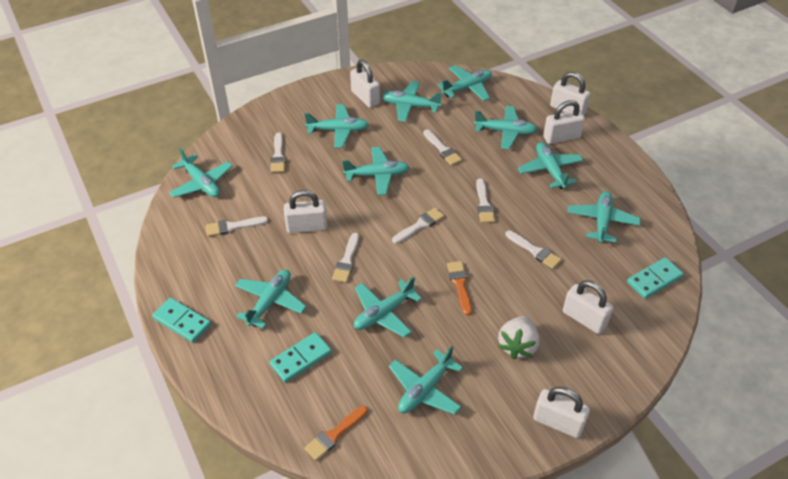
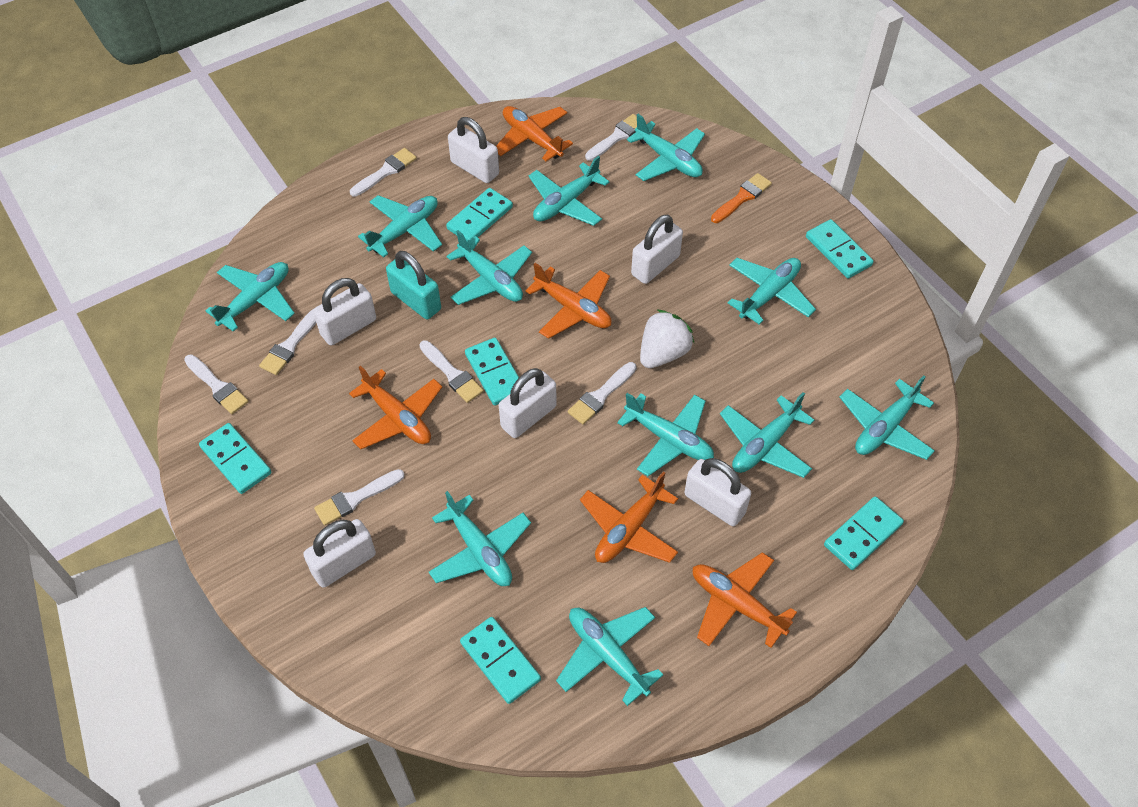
orange brush: [304,406,368,461] [447,261,472,315] = 2 -> [711,173,772,223] = 1
orange plane: none = 0 -> [349,366,442,449] [496,106,573,162] [525,263,612,339] [580,471,678,563] [693,552,797,648] = 5
turquoise domino: [152,298,211,343] [269,332,332,383] [627,257,684,299] = 3 -> [199,423,271,494] [446,188,513,242] [460,617,541,704] [465,338,519,406] [806,219,874,279] [824,496,904,570] = 6
turquoise padlock: none = 0 -> [386,251,441,319] = 1

